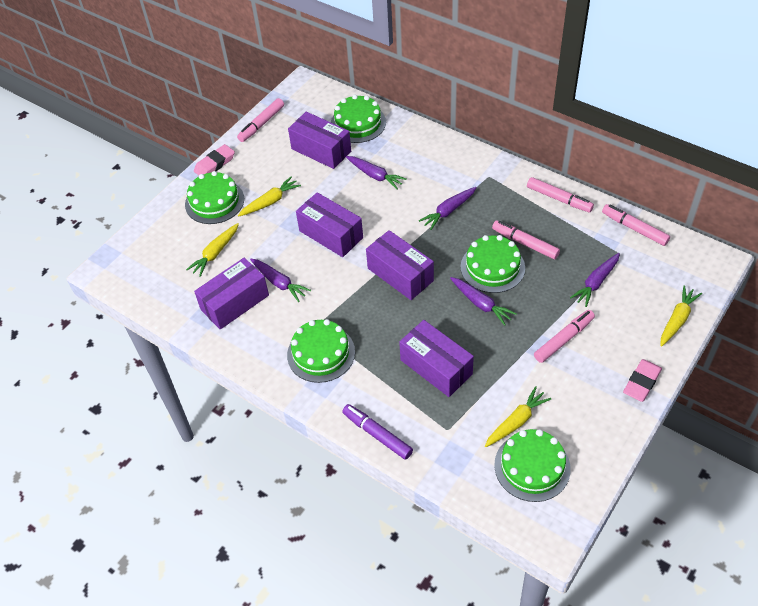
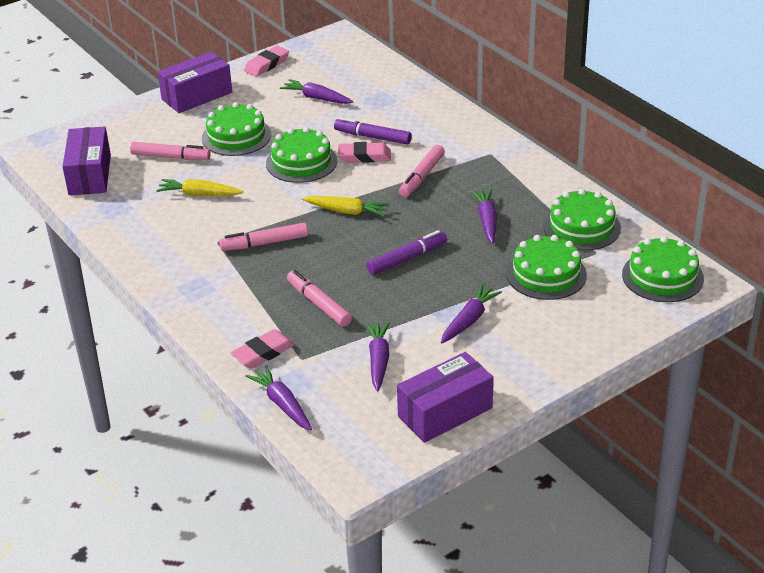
pink eraser: [194,144,235,175] [623,359,662,402] = 2 -> [231,329,295,368] [244,46,289,77] [338,142,391,163] = 3
pink marker: [237,98,284,142] [492,220,560,259] [527,177,594,212] [534,310,595,363] [602,204,670,246] = 5 -> [130,142,211,160] [219,223,308,251] [287,270,352,327] [399,145,445,197] = 4
purple box: [194,258,269,330] [288,112,351,169] [296,192,363,257] [366,230,434,300] [399,320,474,397] = 5 -> [62,126,111,195] [158,52,232,113] [397,352,493,443] = 3
purple marker: [342,404,413,460] = 1 -> [334,117,412,145] [366,230,447,275] = 2
yellow carrot: [186,223,239,277] [238,176,301,217] [485,386,551,447] [660,286,702,347] = 4 -> [156,179,244,196] [301,196,390,217] = 2

